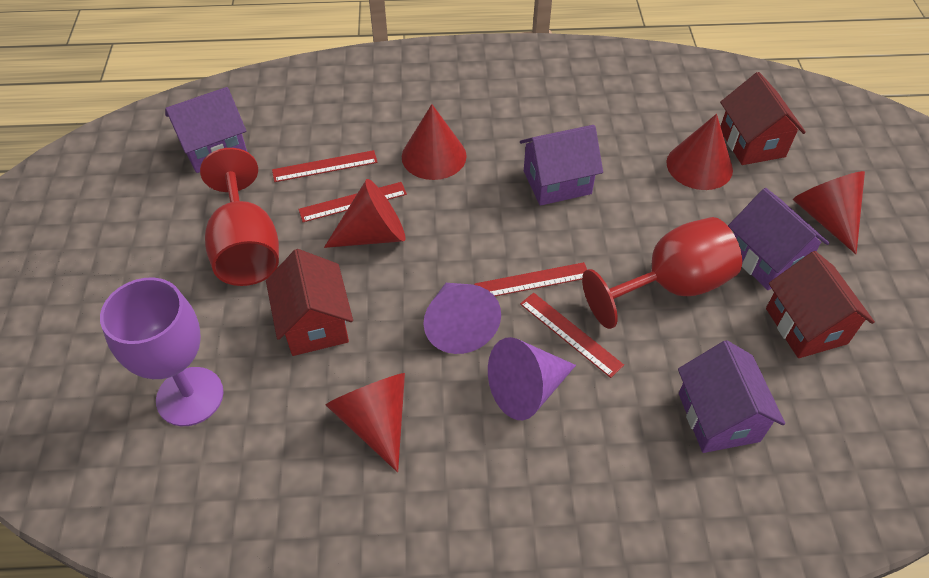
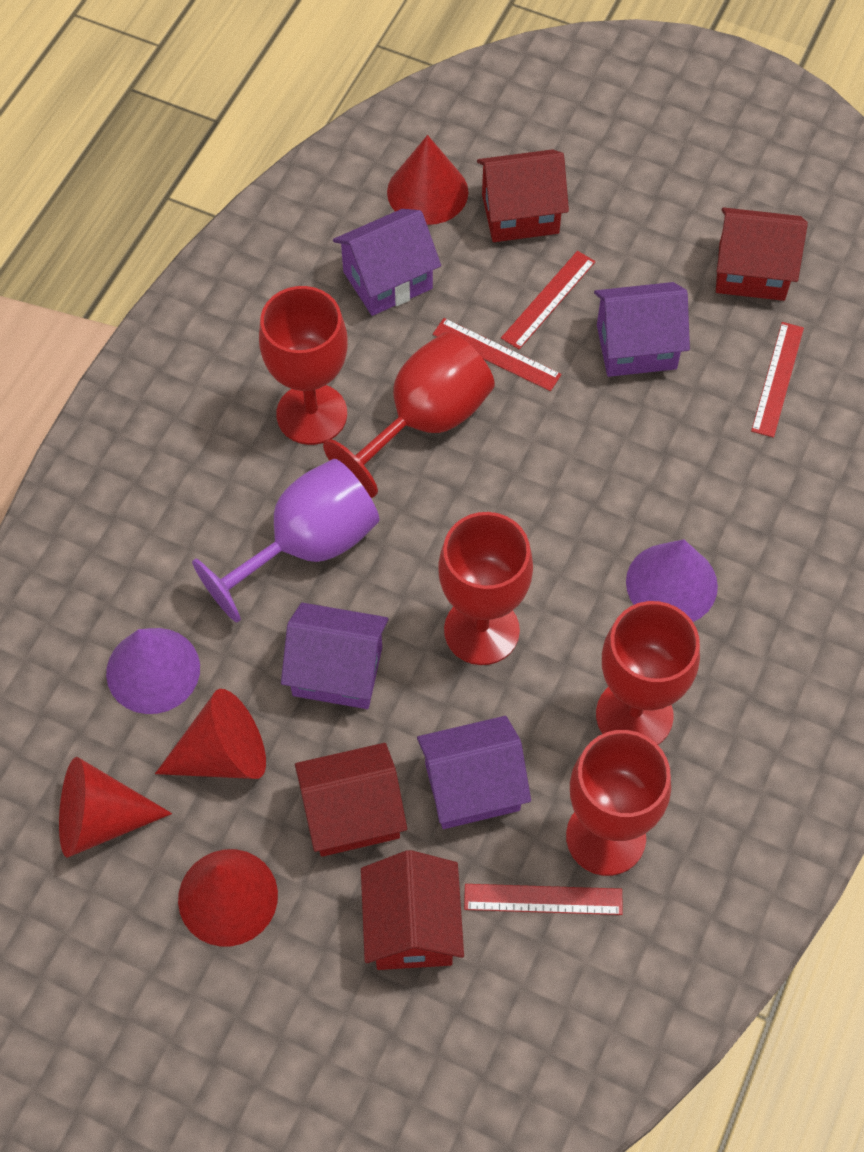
red cone: [324,179,406,248] [326,373,405,472] [402,104,467,180] [666,114,733,190] [793,171,865,254] = 5 -> [59,757,172,858] [155,689,266,779] [178,849,278,946] [387,135,468,225] = 4
red goblet: [200,148,279,286] [582,217,742,329] = 2 -> [259,286,348,445] [323,332,495,498] [438,512,533,665] [566,730,671,876] [596,601,700,745] = 5
red house: [266,249,353,356] [720,72,806,165] [766,251,875,358] = 3 -> [295,743,407,857] [361,850,464,970] [477,149,569,242] [716,207,808,301] = 4

